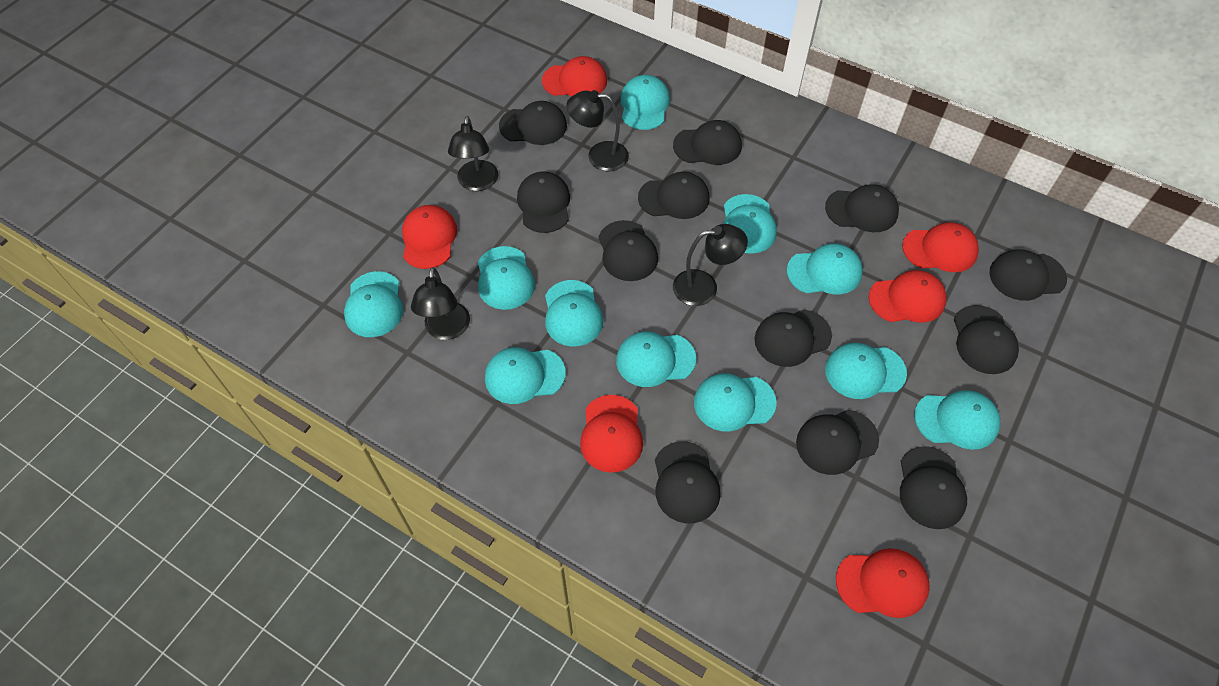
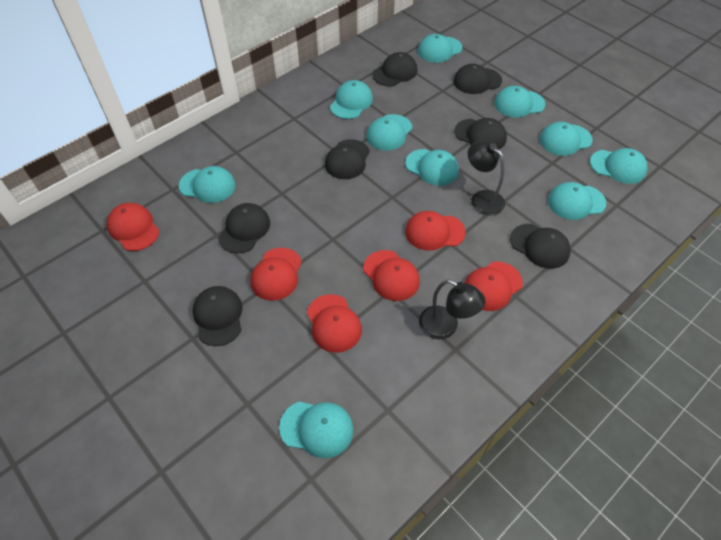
black cap: [499,101,567,145] [517,171,570,233] [598,220,658,281] [638,172,709,219] [655,441,720,523] [673,120,742,165] [754,309,832,367] [796,410,879,475] [825,184,899,232] [900,446,967,529] [954,305,1019,374] [989,249,1067,301] = 12 -> [193,286,242,346] [218,203,270,253] [325,139,370,179] [373,52,418,86] [454,64,502,94] [455,118,507,149] [510,224,571,269] = 7
black lamp: [411,267,470,340] [448,116,498,191] [566,90,629,171] [673,224,748,306] = 4 -> [419,279,485,340] [468,140,505,216] = 2
turquoise cap: [344,271,403,337] [478,246,535,310] [485,347,566,404] [545,280,603,347] [616,331,696,387] [620,75,670,130] [694,373,777,432] [723,194,777,254] [787,244,863,294] [825,343,907,399] [914,390,1000,450] = 11 -> [179,166,236,203] [279,401,353,458] [330,80,373,119] [366,114,412,151] [405,149,459,186] [418,34,462,63] [494,86,545,117] [539,122,593,156] [548,182,606,220] [590,148,648,184] = 10

